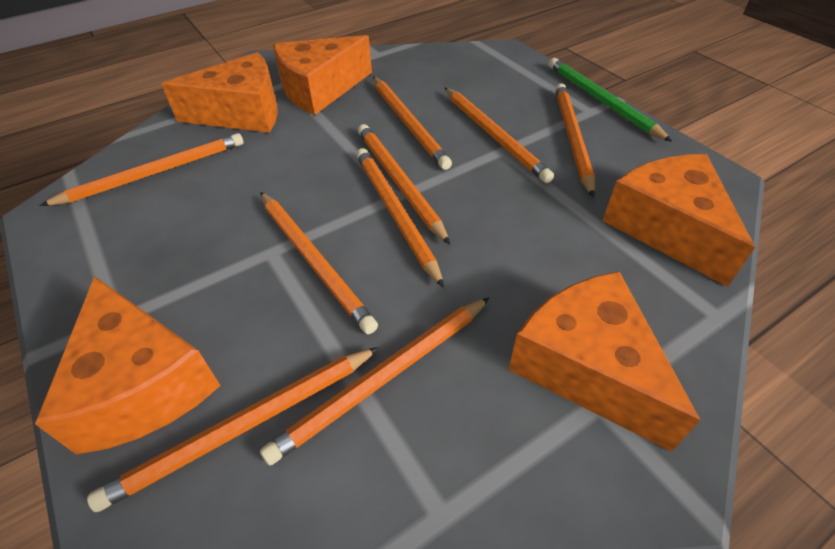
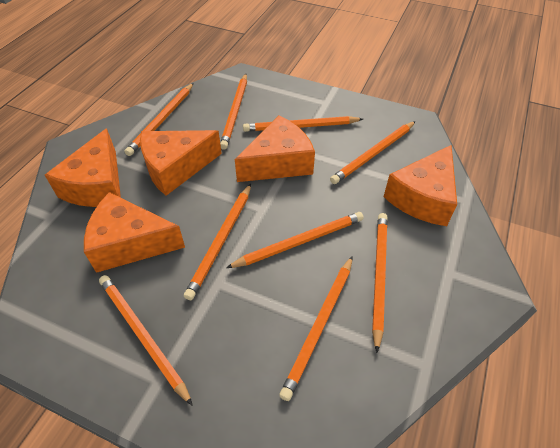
green pencil: [549,58,672,142] = 1 -> none = 0

